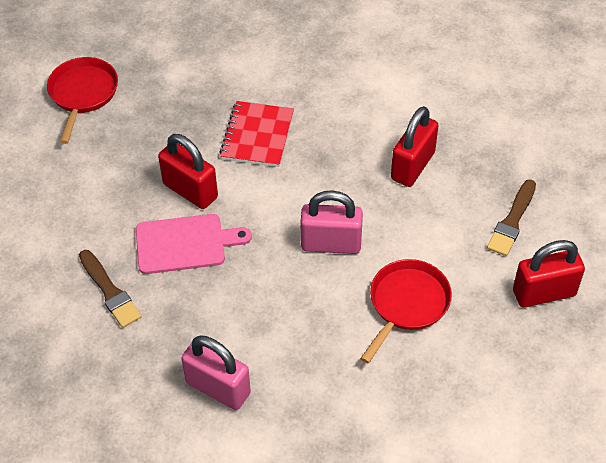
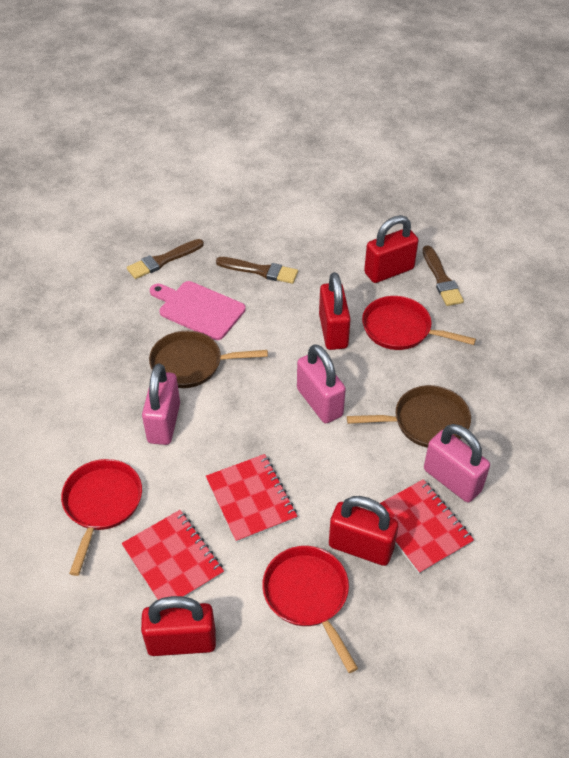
brown brush: [79,250,142,328] [487,179,536,256] = 2 -> [127,239,204,279] [216,257,298,284] [422,246,464,306] = 3
brown pan: none = 0 -> [149,330,268,388] [347,385,471,448] = 2
pink padlock: [181,335,251,410] [300,190,363,254] = 2 -> [142,364,180,445] [297,344,346,423] [424,424,490,502] = 3
red notebook: [220,101,294,167] = 1 -> [122,510,224,600] [206,454,298,543] [372,479,474,574] = 3
red padlock: [158,134,218,209] [391,106,439,187] [513,240,585,307] = 3 -> [141,596,216,656] [319,272,351,350] [329,496,398,566] [364,215,419,283] = 4
red pan: [47,57,118,144] [360,259,452,363] = 2 -> [61,459,142,576] [262,546,358,673] [362,296,476,350] = 3

